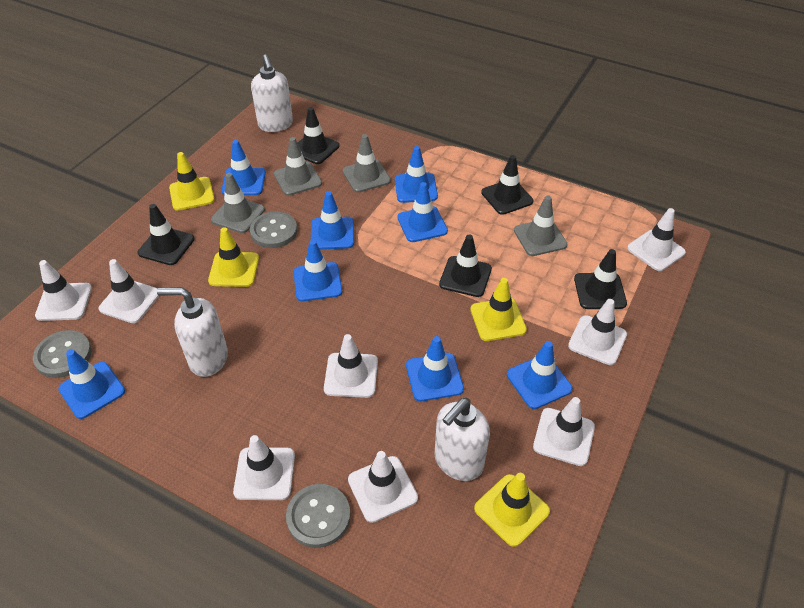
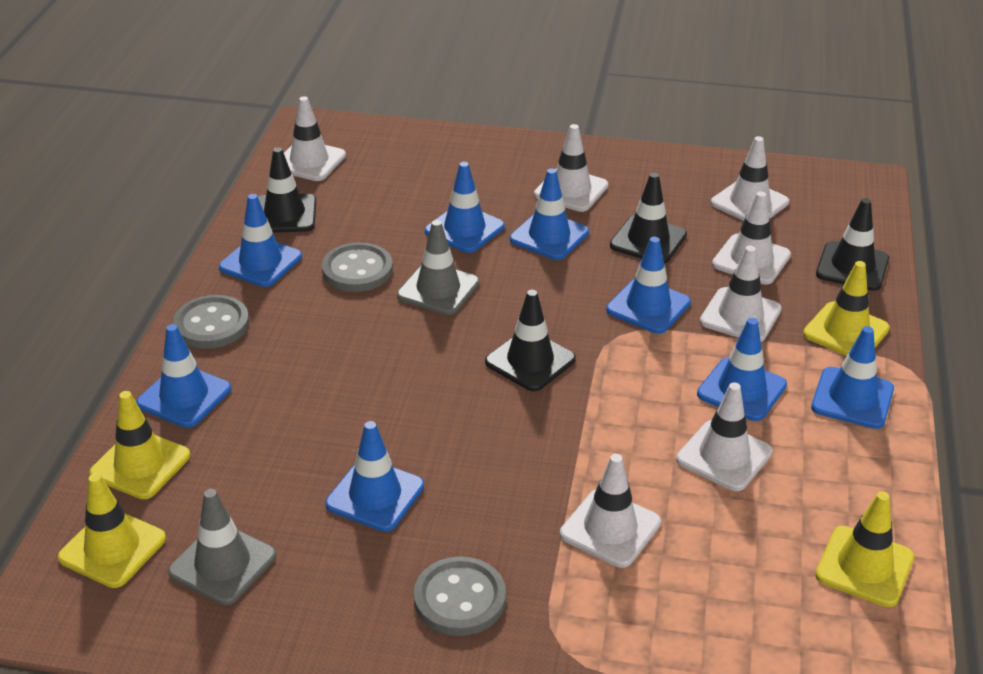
black traffic cone: [138,204,195,265] [298,107,340,164] [439,234,492,297] [481,155,534,215] [574,249,627,309] = 5 -> [258,147,316,233] [485,290,576,391] [610,173,687,264] [816,198,889,291] = 4
grey traffic cone: [211,173,265,233] [274,137,322,196] [343,134,391,192] [514,195,567,256] = 4 -> [168,489,276,605] [397,220,479,315] = 2
white soap dispenser: [157,287,228,377] [251,55,293,132] [435,398,490,481] = 3 -> none = 0
white traffic cone: [35,260,92,321] [98,259,159,323] [233,435,295,500] [324,334,378,398] [348,451,418,523] [533,397,595,466] [568,299,627,365] [627,208,686,271] = 8 -> [284,96,346,181] [534,124,608,212] [560,454,661,568] [676,383,773,491] [700,246,781,342] [711,136,789,221] [712,191,791,285] = 7

